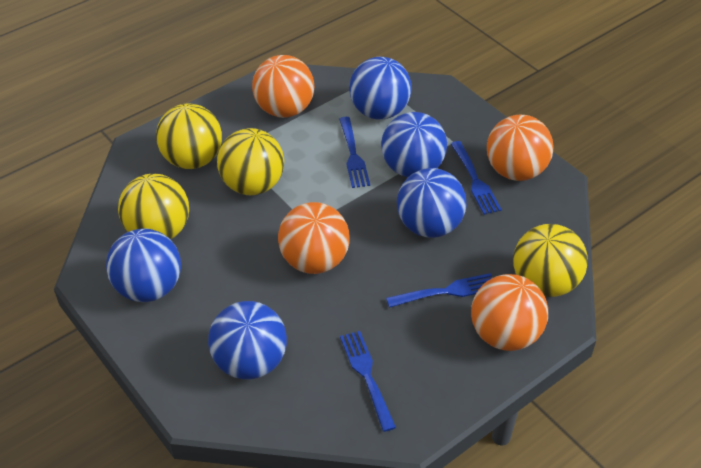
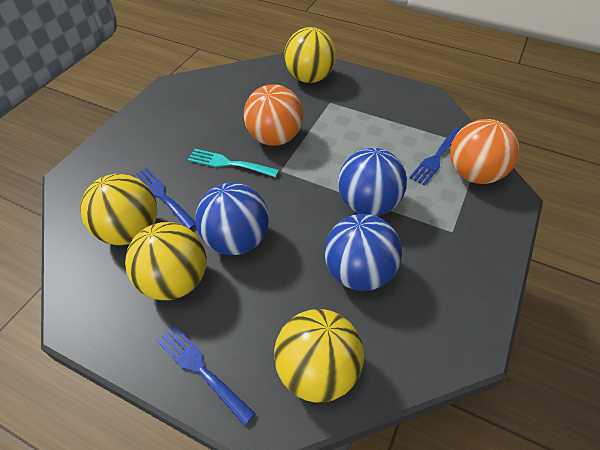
blue ball: [106,229,181,302] [208,301,287,379] [349,57,411,120] [381,112,447,177] [397,168,466,238] = 5 -> [196,183,269,255] [324,214,402,291] [338,148,407,216] = 3
blue fork: [339,117,370,188] [340,331,396,432] [386,273,493,308] [451,141,502,215] = 4 -> [132,168,196,229] [156,325,256,426] [409,128,461,186] = 3
orange ball: [252,55,315,118] [278,202,350,274] [471,274,548,351] [487,115,554,181] = 4 -> [244,84,303,146] [450,119,520,184] = 2
turquoise fork: none = 0 -> [188,149,279,177] = 1

